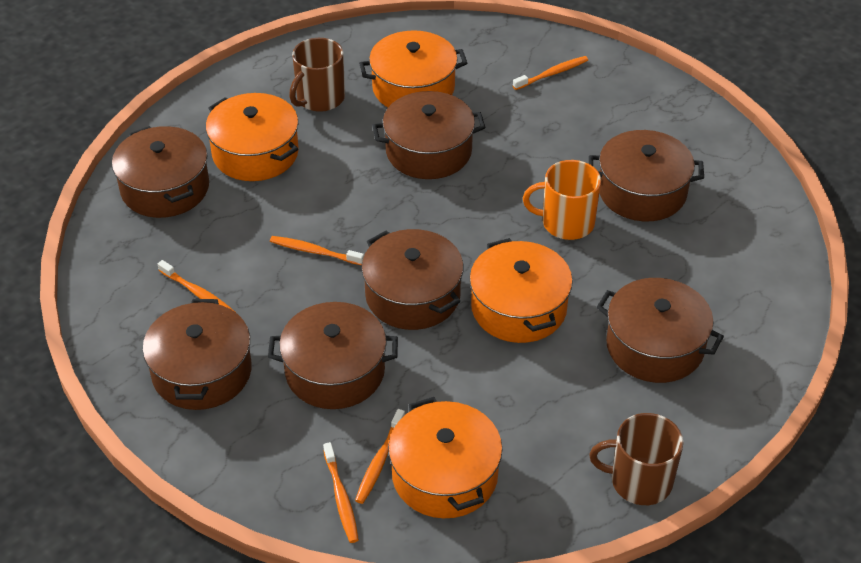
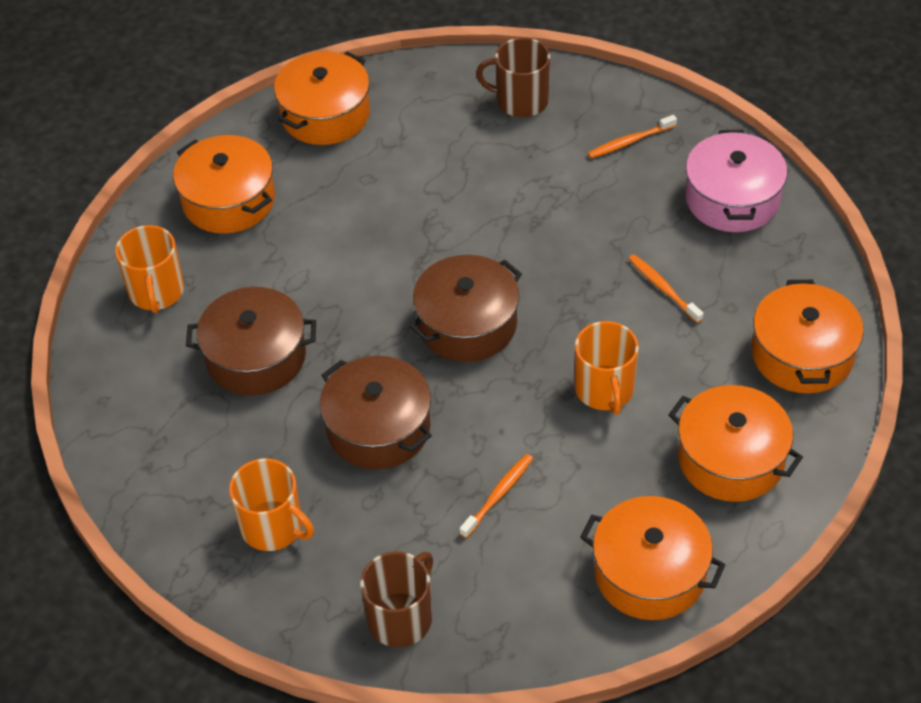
brown pot: [112,126,209,218] [143,299,251,410] [268,302,398,409] [361,229,463,330] [372,91,485,179] [589,130,704,221] [597,278,724,383] = 7 -> [186,287,316,395] [320,356,432,469] [409,255,522,362] = 3
orange mug: [523,160,601,240] = 1 -> [115,225,184,313] [229,459,314,551] [575,321,639,415] = 3
orange pot: [206,93,299,181] [359,30,467,107] [388,397,502,518] [470,238,573,343] = 4 -> [173,135,275,234] [274,51,370,145] [580,496,725,620] [669,385,803,502] [752,280,864,394] = 5
orange toothbrush: [158,260,235,312] [270,236,364,265] [323,442,359,543] [355,409,405,504] [513,56,588,90] = 5 -> [459,454,533,538] [588,115,677,158] [628,254,704,323] = 3
pink pot: none = 0 -> [685,130,787,232] = 1

